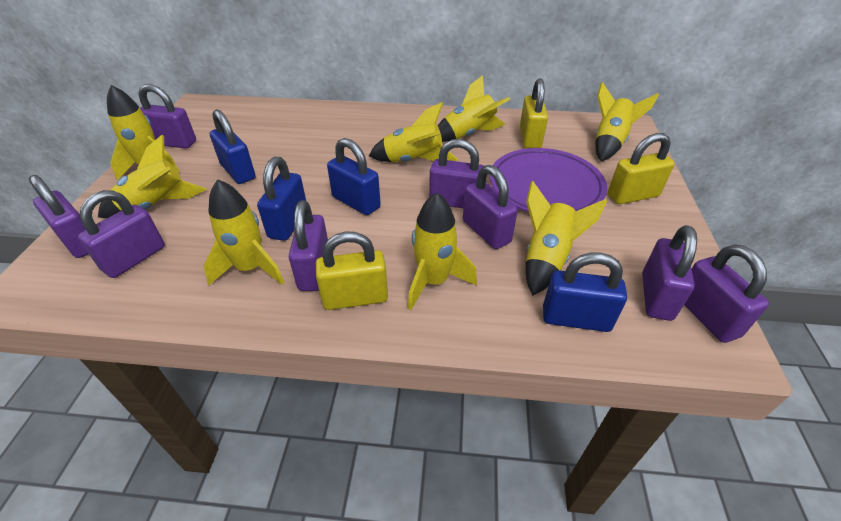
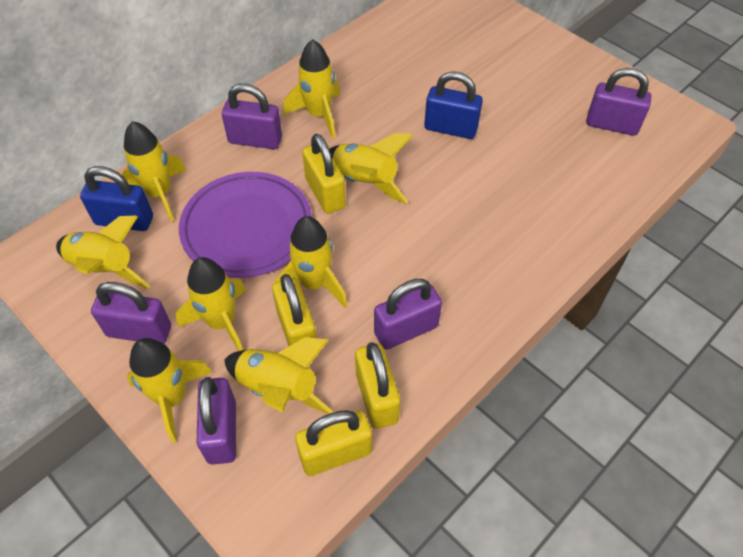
blue padlock: [210,109,256,184] [257,157,306,241] [327,138,381,215] [543,252,627,332] = 4 -> [80,166,153,231] [424,71,483,139] = 2
purple padlock: [29,175,88,258] [78,190,165,278] [138,84,196,149] [289,200,328,291] [429,139,484,208] [463,165,518,249] [642,225,697,321] [684,245,769,343] = 8 -> [91,282,171,344] [197,377,236,465] [222,84,282,149] [374,279,442,350] [586,68,651,136] = 5
yellow padlock: [315,231,388,310] [520,79,548,148] [608,133,674,204] = 3 -> [272,274,317,346] [295,410,372,476] [302,134,346,214] [355,342,400,429] = 4

